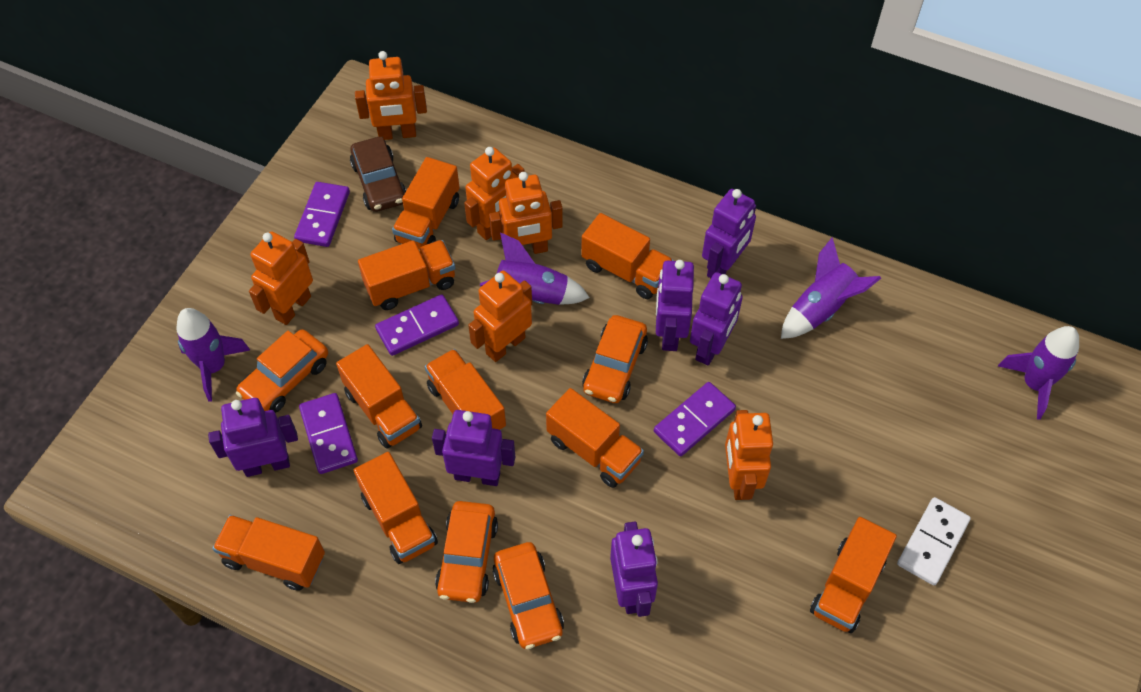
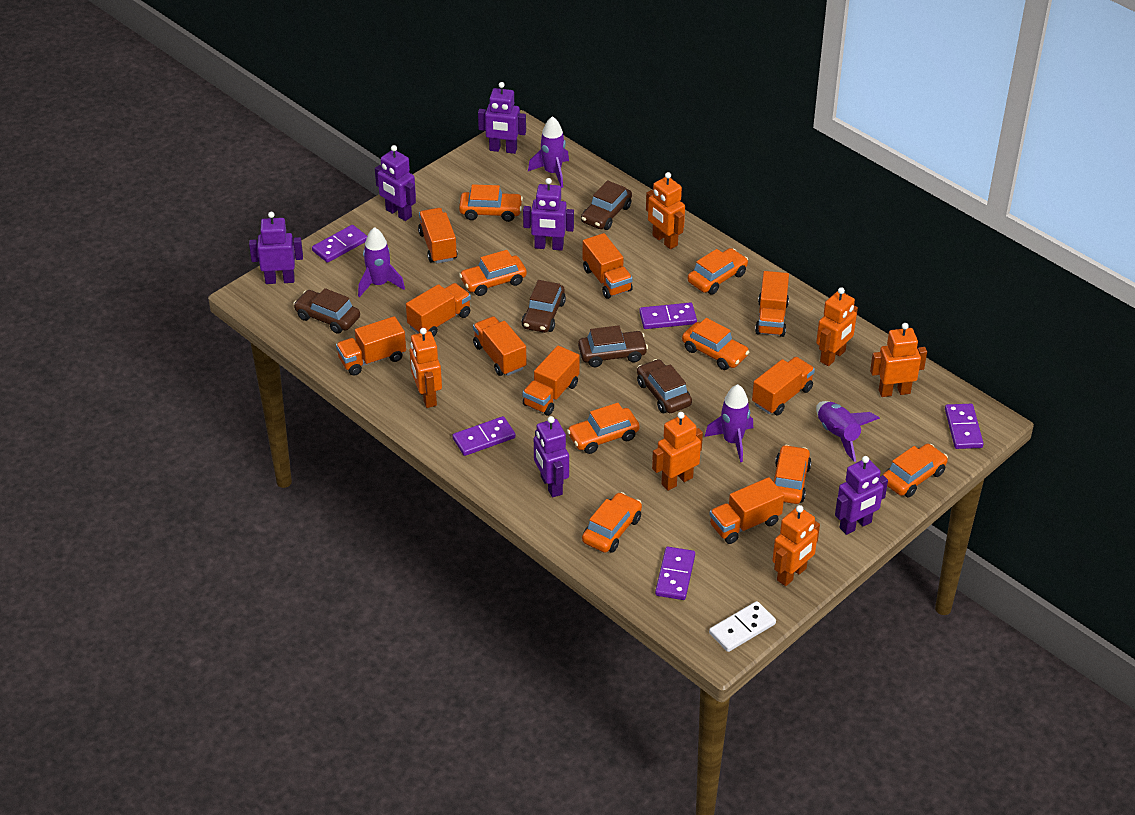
brown car: [350,137,406,212] = 1 -> [293,288,360,334] [522,280,566,333] [578,325,648,367] [581,180,632,230] [637,359,692,413] = 5
orange car: [236,329,328,413] [435,501,498,603] [492,542,564,649] [582,315,648,403] = 4 -> [459,184,523,222] [459,250,527,296] [567,403,639,454] [582,492,642,553] [682,318,749,370] [688,248,748,295] [774,445,811,504] [883,444,948,497] = 8
purple domino: [294,182,350,247] [299,393,358,474] [375,294,459,356] [654,382,736,456] = 4 -> [312,225,367,263] [452,416,516,456] [639,302,697,329] [655,547,695,600] [945,404,984,449] = 5

